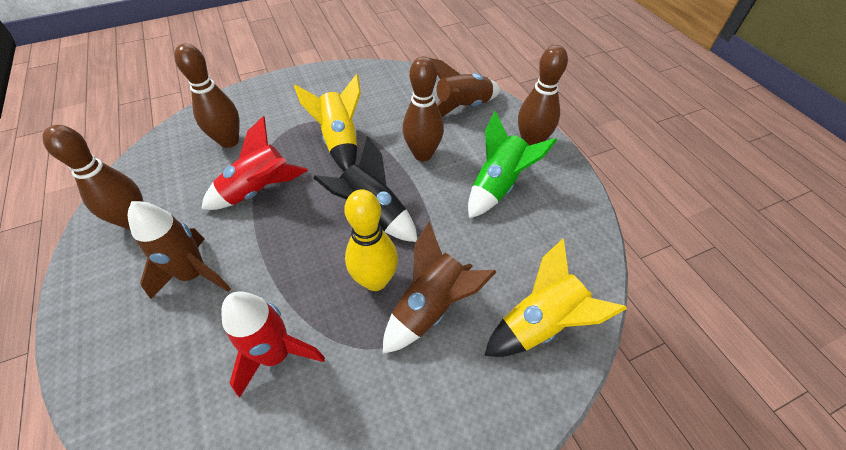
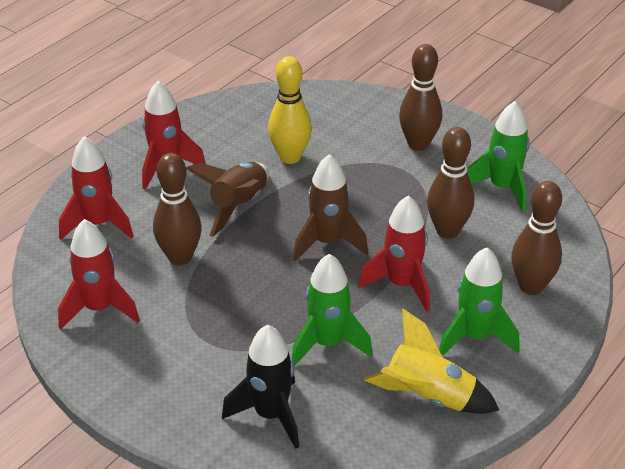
brown rocket: [127,201,231,299] [383,222,497,354] [430,58,501,117] = 3 -> [186,162,269,237] [293,154,368,261] = 2
green rocket: [468,111,557,218] = 1 -> [292,254,373,366] [439,247,520,356] [467,101,530,213] = 3
red rocket: [201,116,308,210] [221,291,325,398] = 2 -> [58,219,140,330] [59,136,134,240] [142,81,206,190] [358,195,430,312] = 4
yellow rocket: [294,74,361,171] [485,239,627,357] = 2 -> [364,309,499,414] = 1

